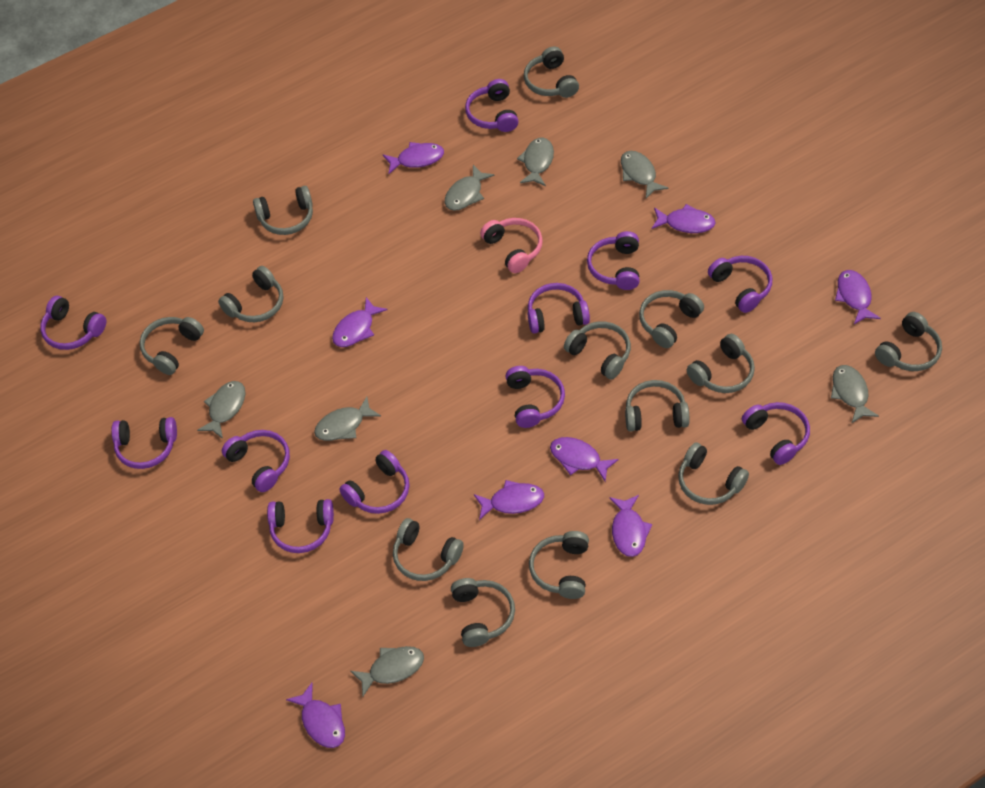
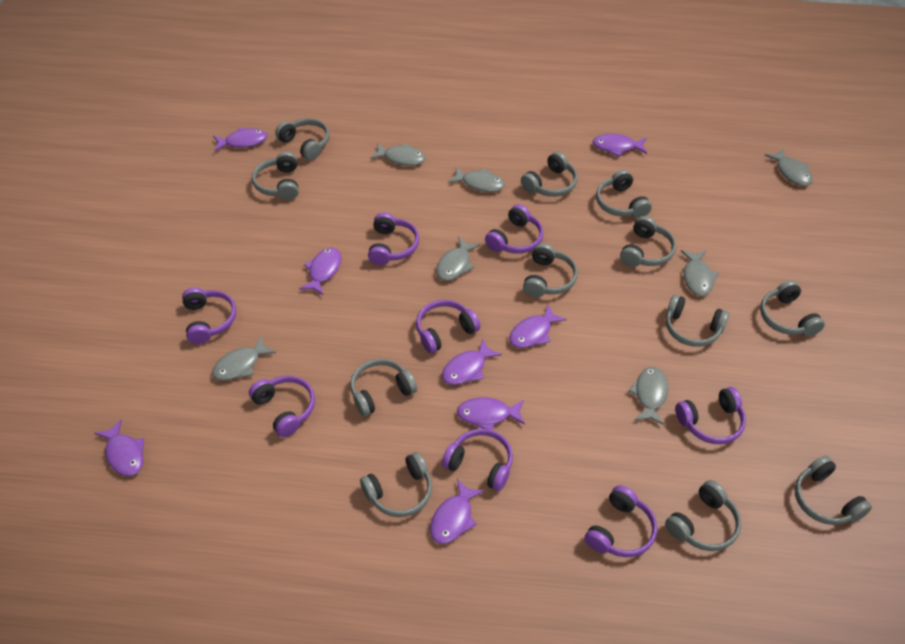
grey headphones: [140,317,204,375] [218,266,283,322] [253,186,313,235] [393,518,464,581] [451,578,515,647] [524,46,579,98] [529,531,589,599] [564,321,631,379] [625,380,690,431] [639,290,704,348] [678,442,749,505] [687,334,755,393] [875,312,942,371] = 13 -> [252,152,299,200] [275,118,330,160] [350,358,417,416] [360,452,432,517] [521,151,578,197] [523,243,578,297] [596,170,652,218] [620,216,676,267] [665,480,741,551] [666,294,729,347] [760,280,825,337] [795,456,872,525] = 12
pink headphones: [480,218,543,273] = 1 -> none = 0
purple headphones: [40,296,106,350] [111,417,177,469] [222,430,290,492] [267,499,334,553] [339,450,409,514] [465,79,519,132] [505,366,565,428] [528,283,590,334] [587,231,640,290] [708,256,772,313] [742,402,810,465] = 11 -> [182,287,236,344] [249,376,315,437] [368,213,419,265] [416,300,480,353] [442,429,513,491] [485,204,543,254] [584,485,657,557] [675,387,746,444] = 8

